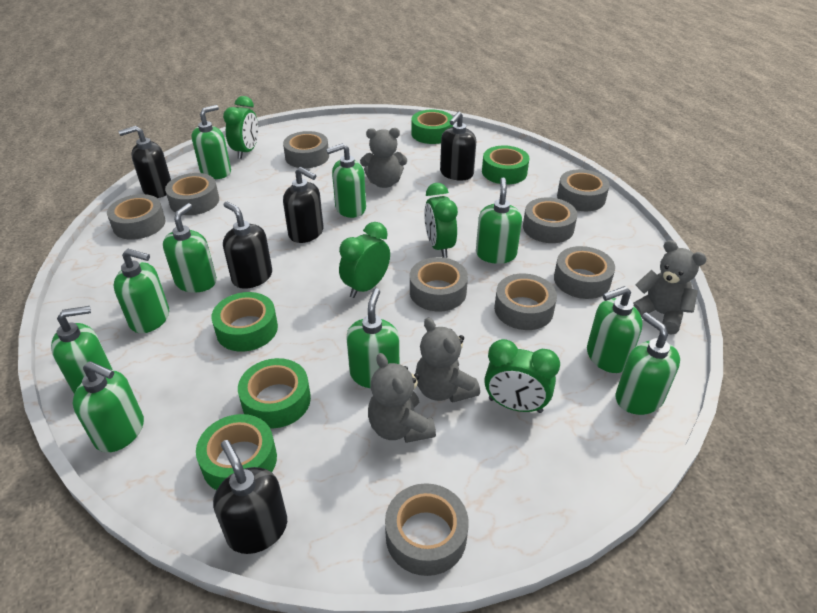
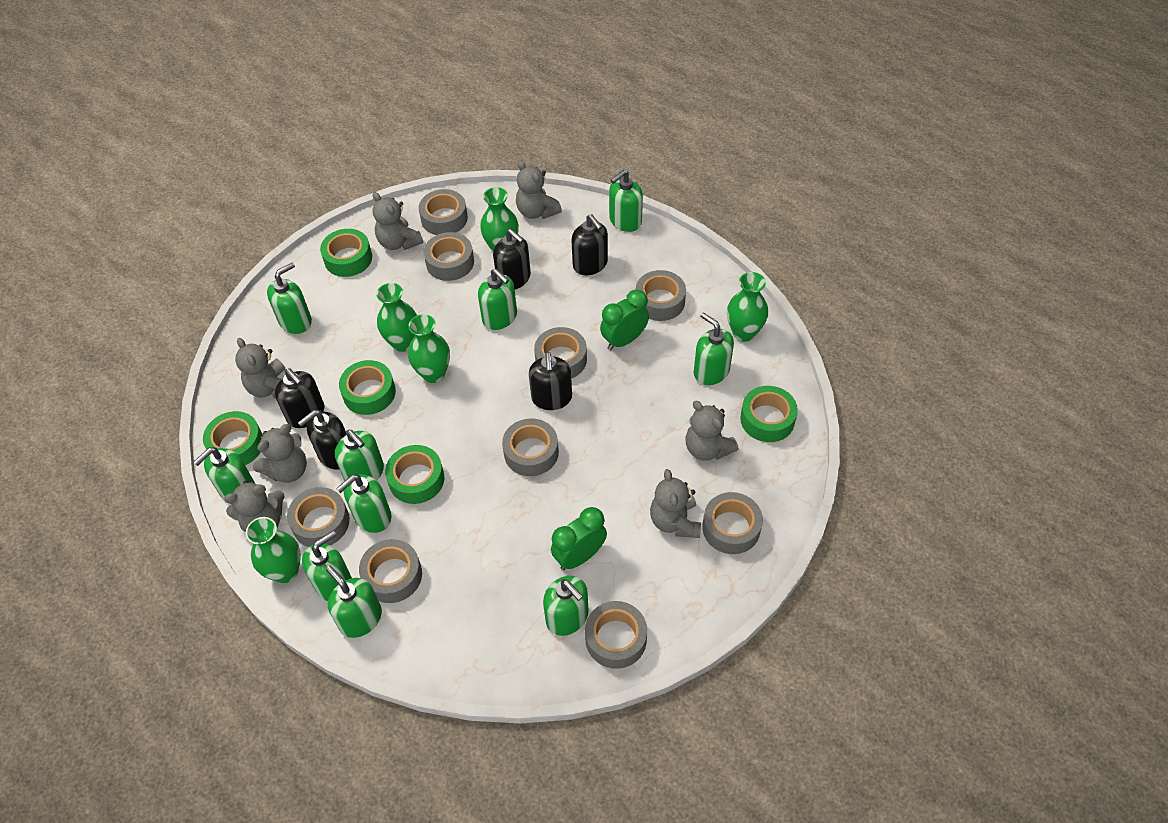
green clock: [223,96,258,159] [339,222,390,298] [424,183,458,258] [484,339,560,413] = 4 -> [551,507,607,570] [600,289,649,350] = 2
green vase: none = 0 -> [246,517,301,583] [376,283,417,352] [408,314,450,383] [480,187,519,252] [727,272,768,342] = 5
grey teddy bear: [360,128,407,188] [368,353,436,443] [415,318,480,403] [633,240,707,335] = 4 -> [224,481,285,533] [235,338,285,398] [253,424,307,483] [372,192,423,250] [516,160,562,219] [650,469,701,538] [685,401,739,461] = 7

